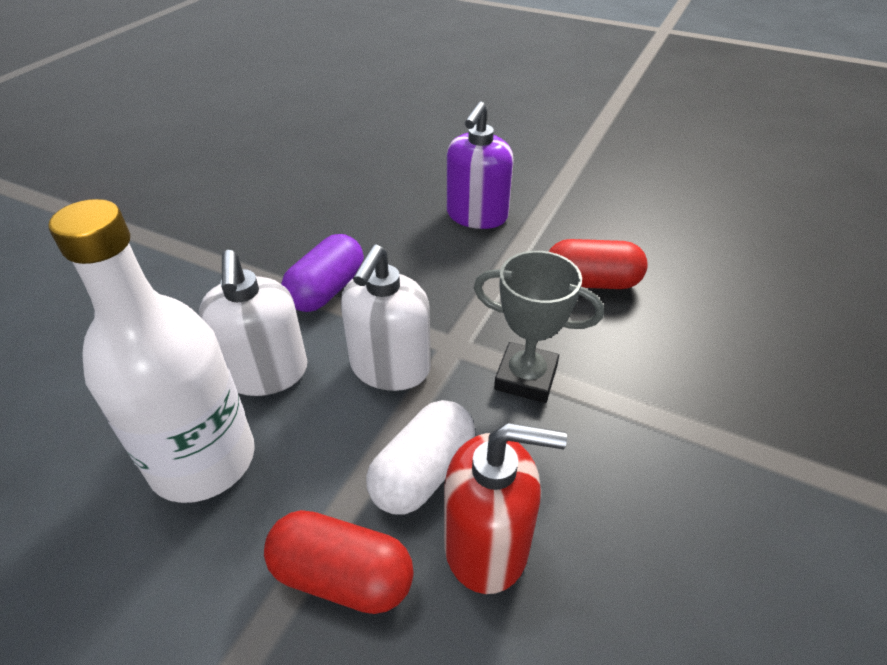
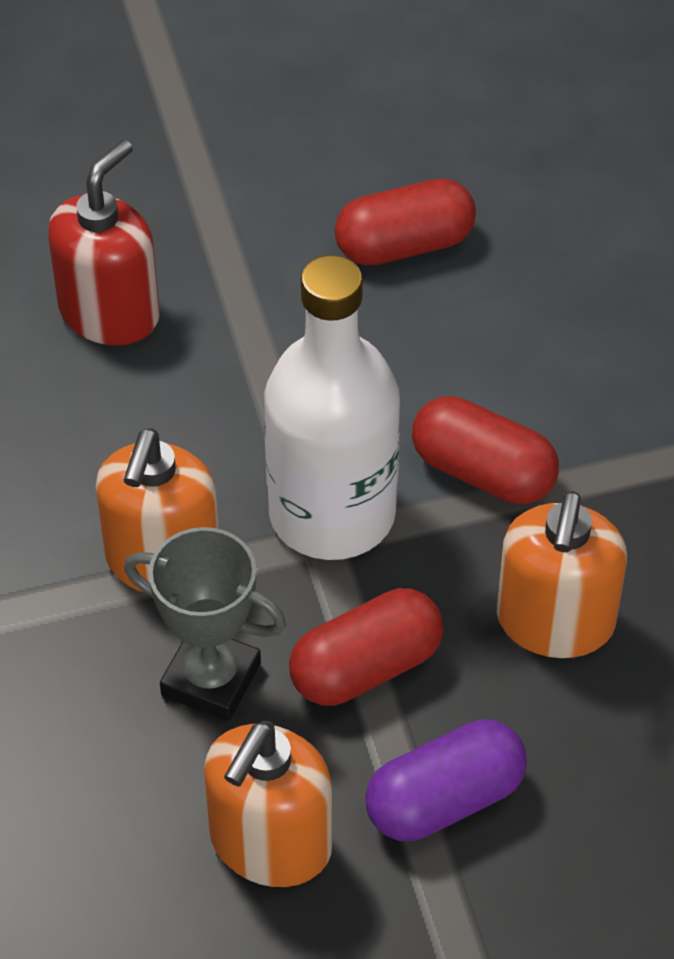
orange soap dispenser: none = 0 -> [96,428,219,592] [204,721,332,887] [497,491,627,658] = 3
purple soap dispenser: [447,101,514,229] = 1 -> none = 0
red capsule: [264,510,414,614] [549,239,648,289] = 2 -> [289,588,444,706] [335,179,476,265] [412,396,559,504] = 3
white capsule: [366,400,475,514] = 1 -> none = 0
white soap dispenser: [199,250,308,396] [341,244,431,391] = 2 -> none = 0

